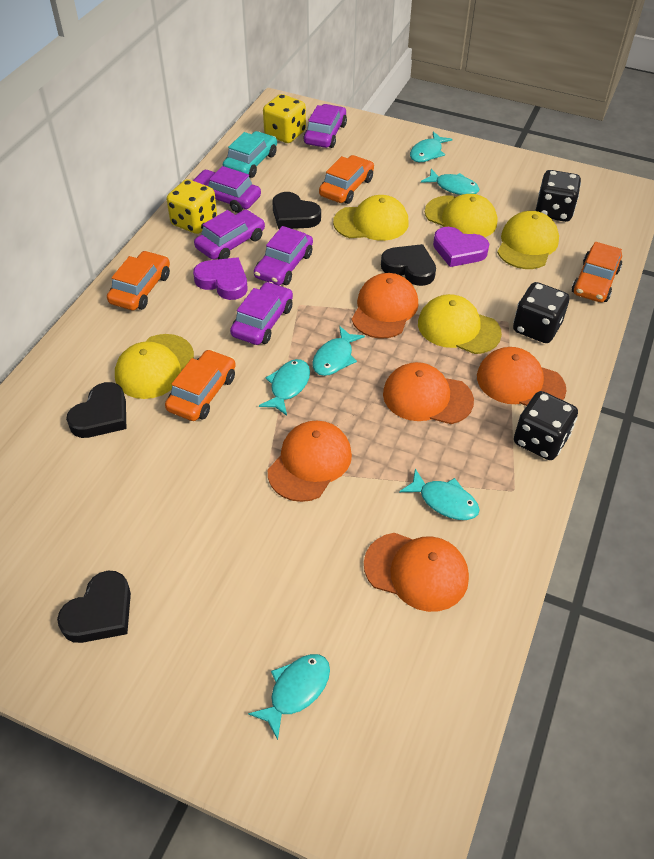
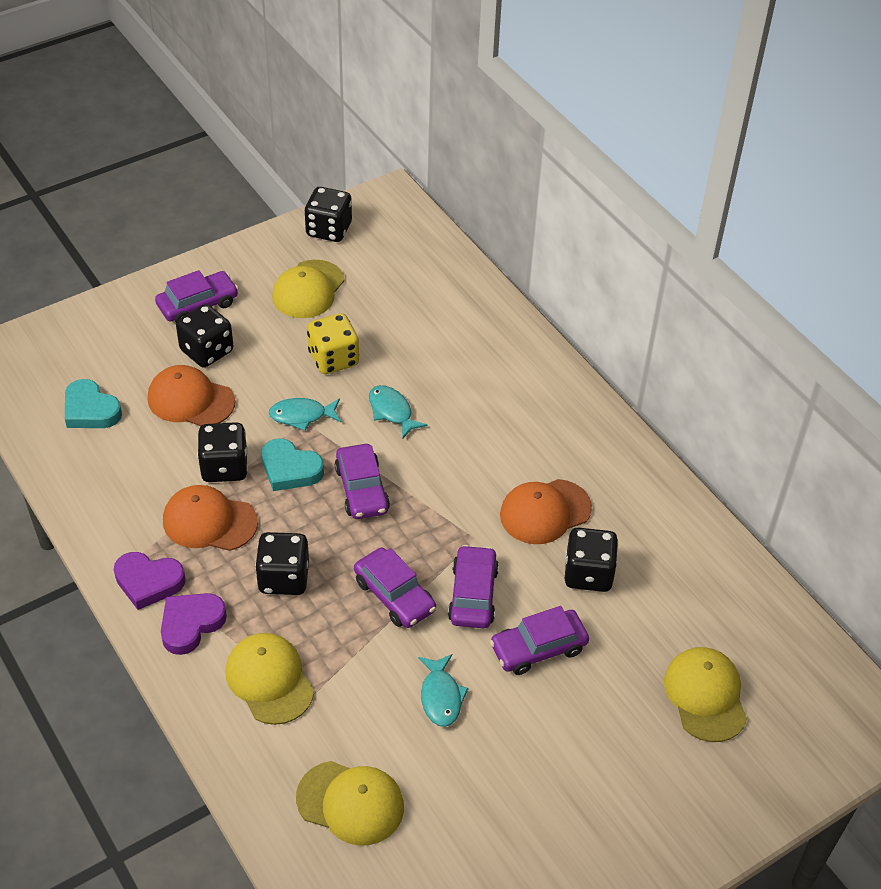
black dice: [513,282,569,343] [514,391,578,460] [536,170,581,222] = 3 -> [176,304,234,367] [197,422,248,482] [255,532,309,595] [304,187,352,242] [565,527,618,592] = 5
black heart: [57,571,131,643] [66,382,126,438] [272,192,321,229] [381,244,436,286] = 4 -> none = 0
orange cap: [268,421,352,502] [352,273,418,339] [364,533,469,612] [383,362,474,424] [477,347,567,406] = 5 -> [148,365,235,426] [163,485,258,551] [500,479,592,544] = 3
orange car: [107,251,170,310] [165,349,236,421] [319,155,374,204] [572,242,622,302] = 4 -> none = 0
turquoise car: [223,131,277,178] = 1 -> none = 0
turquoise fish: [248,654,330,740] [259,359,310,416] [312,326,365,376] [399,469,480,520] [410,132,453,162] [421,169,479,195] = 6 -> [269,398,341,431] [369,385,427,438] [418,654,468,727] = 3
turquoise heart: none = 0 -> [65,379,122,428] [262,438,324,491] = 2
yellow cap: [115,334,194,399] [333,195,409,241] [418,294,502,354] [425,194,498,237] [497,211,559,269] = 5 -> [225,633,314,725] [272,260,345,318] [296,761,404,846] [664,647,747,742] = 4
yellow dice: [167,179,217,234] [263,94,306,143] = 2 -> [307,313,359,374] = 1

